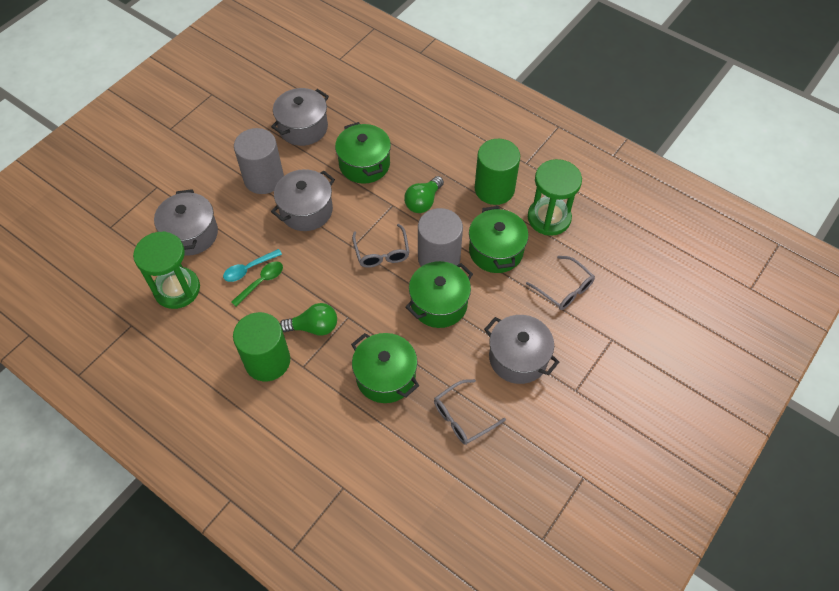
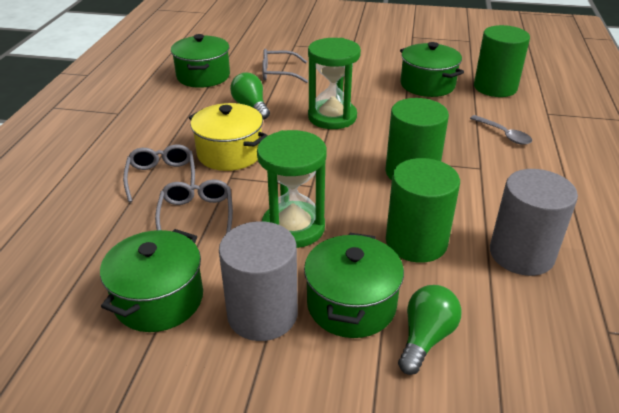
green cylinder: [233,312,290,381] [475,139,520,205] = 2 -> [385,98,449,180] [386,158,460,263] [474,25,530,97] = 3
green spoon: [231,261,283,307] = 1 -> none = 0
grey pot: [154,189,218,256] [271,88,329,146] [271,169,335,231] [484,315,559,384] = 4 -> none = 0
grey spoon: none = 0 -> [470,115,532,145] = 1
turquoise spoon: [223,249,282,282] = 1 -> none = 0
yellow pot: none = 0 -> [189,103,268,171] = 1

